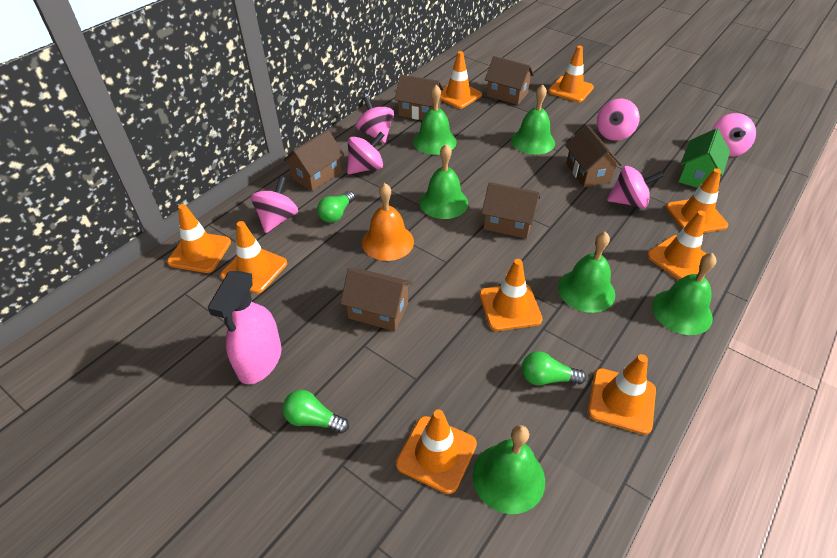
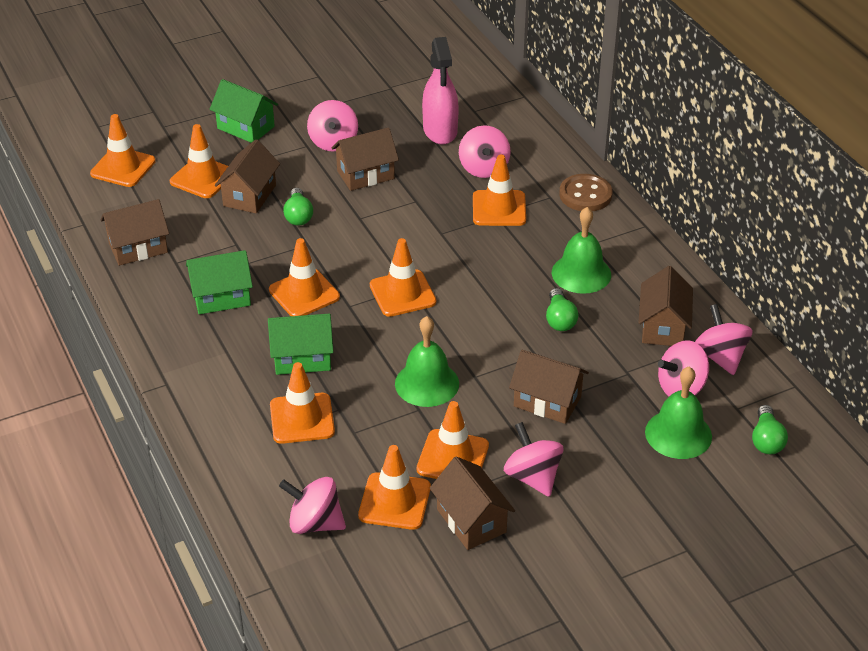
brown button: none = 0 -> [559,174,613,211] = 1
green bell: [413,85,457,155] [419,144,468,219] [472,425,545,514] [511,85,555,155] [558,232,615,313] [652,253,716,335] = 6 -> [395,316,459,407] [552,207,611,294] [645,367,712,459] = 3
green house: [678,128,730,188] = 1 -> [186,250,253,314] [210,79,278,143] [268,313,334,375] = 3
orange bell: [362,183,414,261] = 1 -> none = 0
orange traffic cone: [167,204,231,273] [220,221,287,294] [396,409,477,494] [441,51,482,109] [479,259,543,331] [548,46,594,102] [588,354,656,435] [647,211,707,280] [666,168,728,233] = 9 -> [90,114,156,187] [170,124,228,198] [269,238,340,316] [270,362,335,444] [358,445,431,530] [370,238,436,317] [417,401,489,479] [473,154,526,226] = 8

